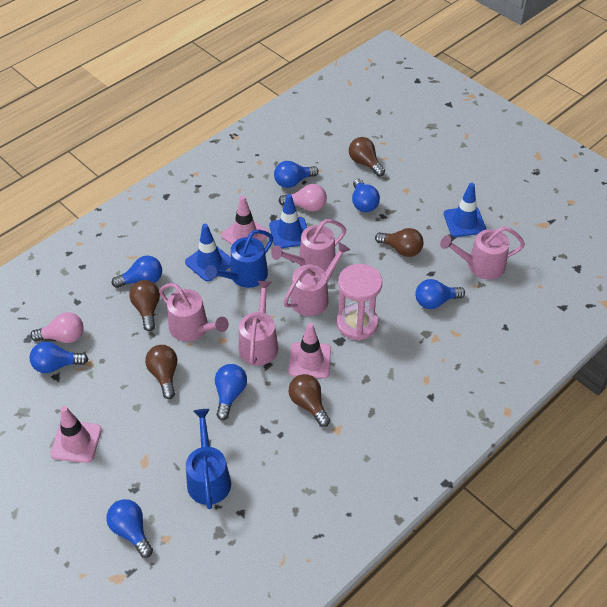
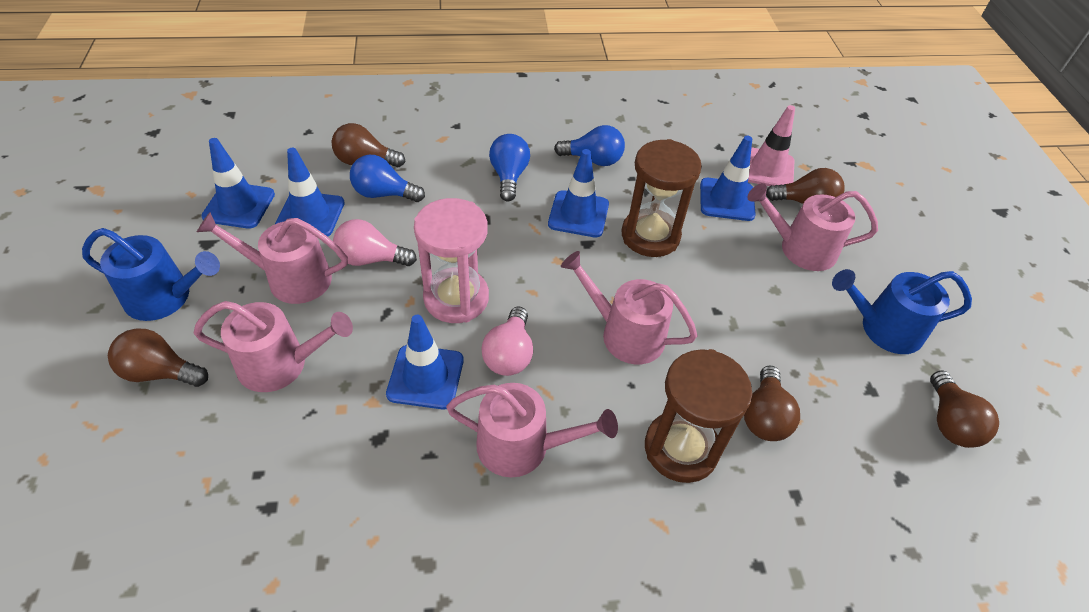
blue light bulb: [29,342,88,373] [106,499,153,558] [112,256,162,288] [215,364,247,420] [274,161,319,188] [352,178,380,212] [415,279,465,309] = 7 -> [350,155,425,202] [489,134,530,202] [554,125,625,166] = 3
blue traffic cone: [185,224,231,281] [269,194,307,248] [444,183,486,237] = 3 -> [201,138,275,229] [275,148,345,237] [386,315,464,409] [548,149,609,238] [700,136,756,221] = 5
brown hourglass: none = 0 -> [622,139,702,257] [645,349,752,483] = 2
pink traffic cone: [50,406,102,463] [221,196,269,245] [289,323,331,378] = 3 -> [748,105,795,186] = 1

